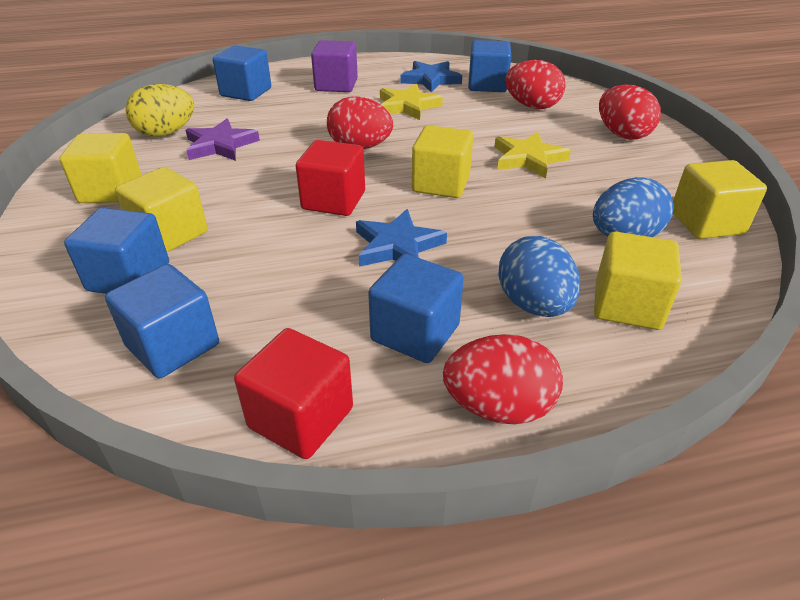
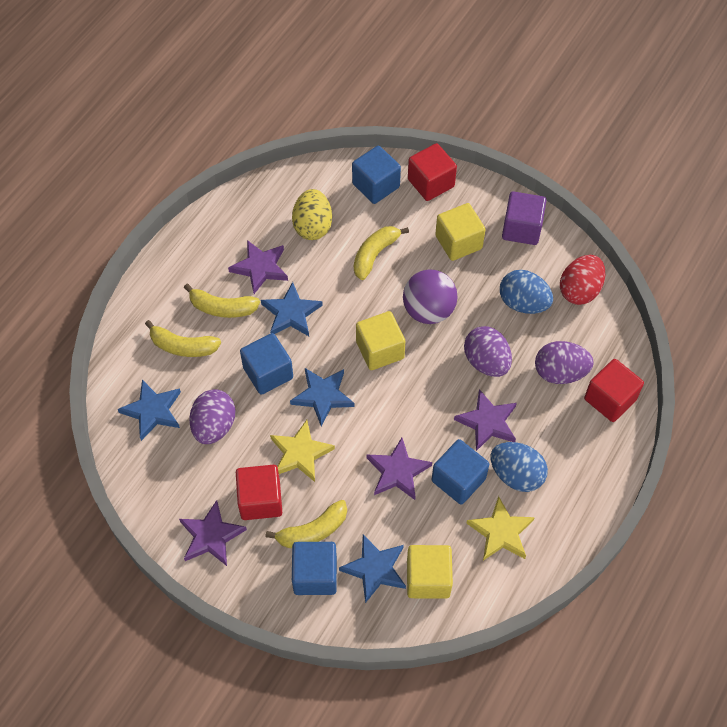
blue cube: [64,208,169,294] [105,264,219,378] [213,45,271,101] [368,254,464,363] [468,40,511,92] = 5 -> [240,333,293,395] [292,542,337,595] [352,146,401,204] [432,439,489,505] = 4
blue star: [356,209,447,267] [401,61,462,92] = 2 -> [118,380,181,441] [261,282,323,336] [290,368,355,426] [339,535,406,603] = 4
purple ball: none = 0 -> [403,270,458,324] = 1
purple egg: none = 0 -> [189,389,235,444] [464,326,512,377] [535,341,594,384] = 3
purple star: [185,119,260,161] = 1 -> [179,500,247,566] [228,240,288,294] [367,438,432,500] [454,389,517,451] = 4
red cube: [234,328,353,459] [296,140,365,216] = 2 -> [236,465,282,520] [408,143,457,201] [584,359,644,422] = 3
red egg: [327,97,393,149] [443,334,563,424] [505,60,566,109] [599,85,661,140] = 4 -> [560,255,605,305] = 1
yellow banana: none = 0 -> [145,320,221,357] [184,284,260,318] [265,500,347,548] [354,226,409,280] = 4
yellow cube: [60,133,142,203] [115,167,208,252] [412,125,473,198] [594,232,682,330] [673,160,767,239] = 5 -> [356,311,405,370] [407,545,453,599] [435,203,486,261] = 3

